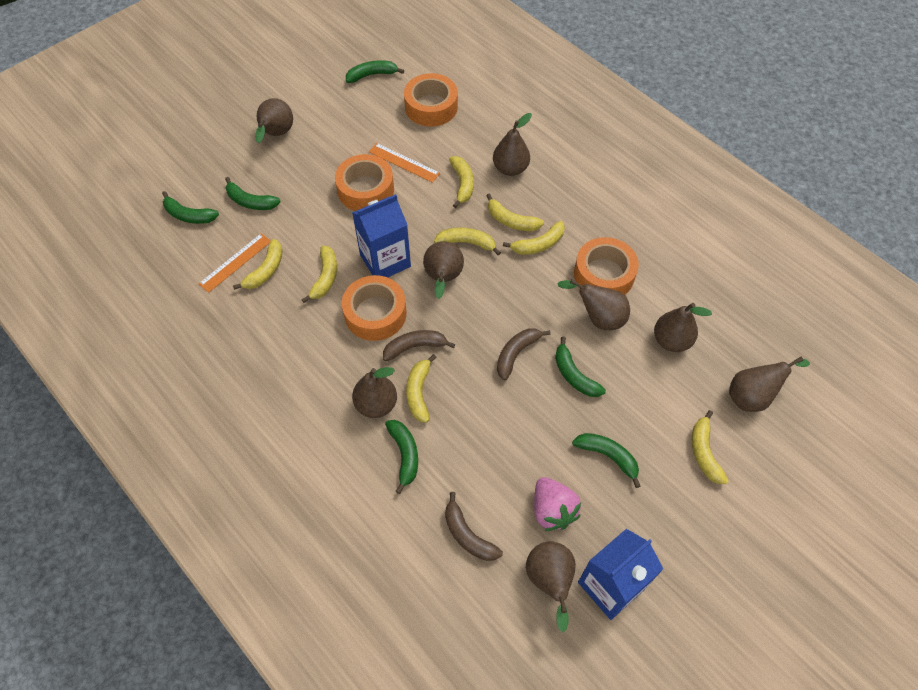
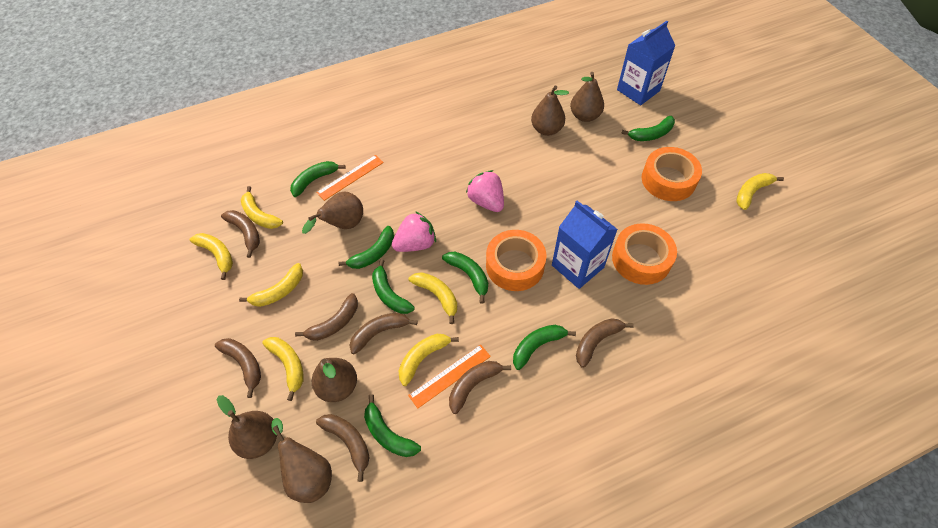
brown banana: [383,330,455,361] [445,492,503,561] [497,329,551,380] = 3 -> [215,338,261,398] [221,210,260,258] [295,293,358,341] [316,414,369,482] [349,313,418,355] [449,361,511,414] [576,318,634,368] = 7
brown pear: [255,98,293,143] [352,367,397,418] [423,241,464,299] [493,113,532,176] [526,541,576,632] [557,279,630,330] [654,303,712,352] [729,357,810,412] = 8 -> [217,395,277,459] [271,418,332,503] [302,191,363,234] [312,358,357,402] [531,85,569,136] [570,72,604,122] = 6
green banana: [162,191,219,224] [225,177,281,210] [346,60,404,83] [385,420,418,494] [555,336,606,397] [572,433,640,488] = 6 -> [290,161,346,197] [339,226,394,269] [364,394,421,457] [372,259,415,314] [442,252,488,303] [513,325,576,370] [621,116,675,141] = 7
orange tape: [335,154,394,211] [342,275,407,341] [404,73,458,127] [574,237,639,295] = 4 -> [486,230,546,291] [612,223,677,285] [642,147,702,201] = 3
pink strawberry: [534,477,581,531] = 1 -> [392,211,436,252] [466,170,504,212] = 2
yellow banana: [233,239,283,290] [302,246,337,303] [406,354,437,423] [434,227,501,255] [449,156,474,208] [486,193,544,231] [503,221,565,255] [692,410,729,484] = 8 -> [190,233,233,280] [239,263,303,307] [241,186,283,229] [262,337,304,401] [399,334,459,386] [409,272,457,324] [736,173,784,210] = 7

